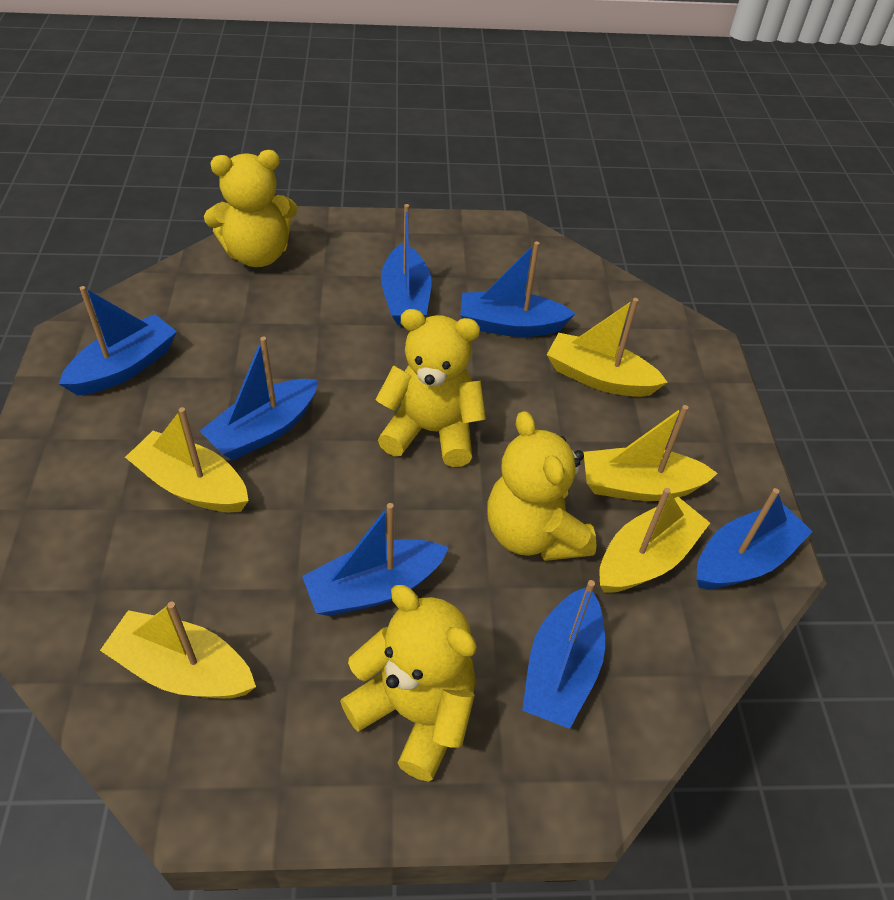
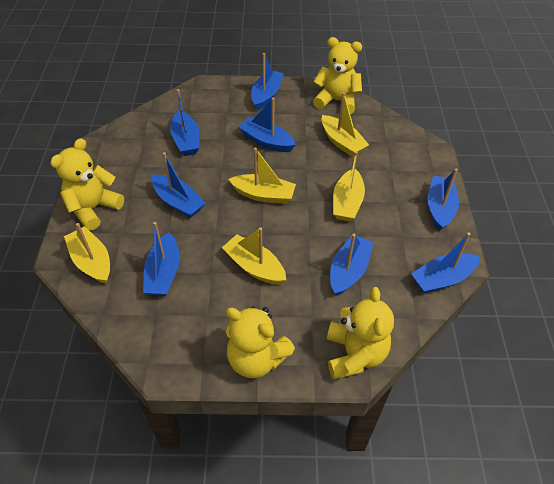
blue boat: [59,286,177,395] [200,337,318,460] [302,503,449,616] [381,204,432,325] [460,241,576,337] [522,580,605,729] [697,488,813,589] = 7 -> [143,222,180,296] [152,152,206,218] [170,89,199,156] [239,98,296,152] [251,53,284,111] [330,234,373,296] [411,232,480,294] [427,168,459,231] = 8

